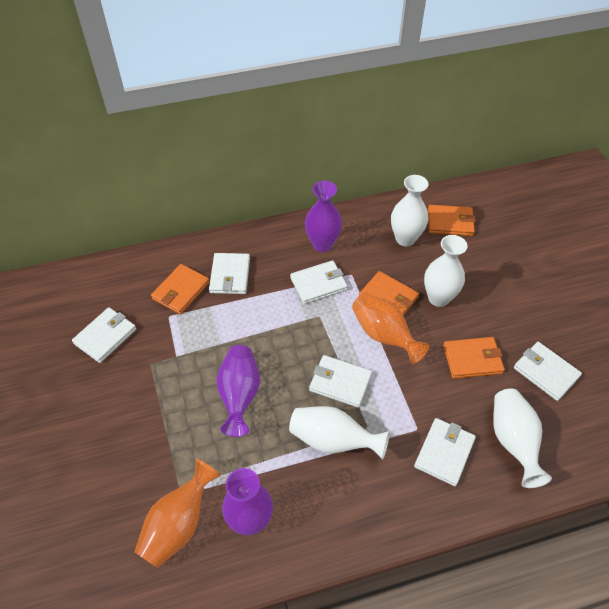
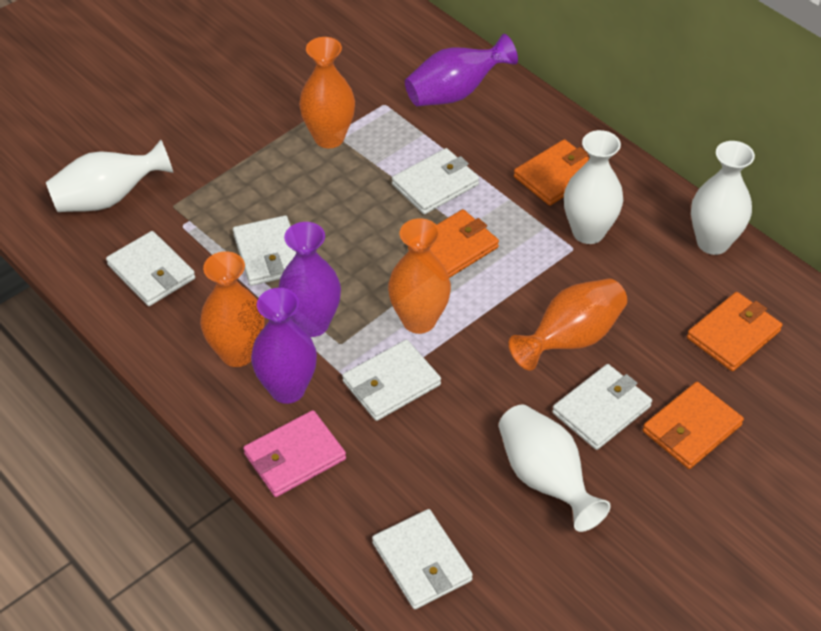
orange vase: [134,459,221,568] [352,293,430,364] = 2 -> [200,251,265,367] [299,37,355,148] [388,218,451,334] [509,279,627,371] = 4
pink wallet: none = 0 -> [243,410,346,497] = 1

